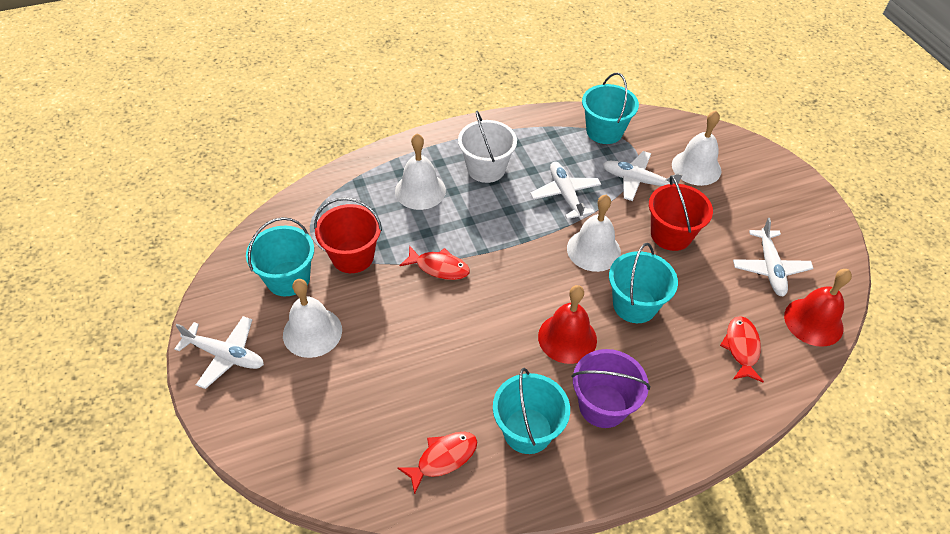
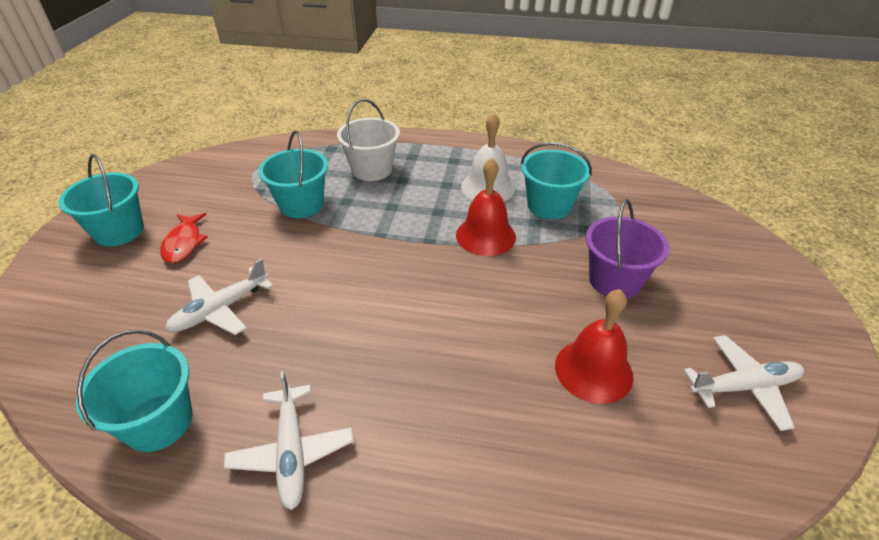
red bucket: [314,197,382,273] [649,175,713,251] = 2 -> none = 0
red fish: [397,432,477,494] [399,245,470,280] [720,316,764,382] = 3 -> [160,213,208,263] = 1
white bell: [283,279,342,358] [395,134,446,210] [567,195,621,272] [672,111,721,186] = 4 -> [461,113,515,201] = 1
white plane: [174,316,264,389] [530,162,601,220] [603,151,683,201] [733,218,814,296] = 4 -> [165,258,273,335] [224,371,353,510] [684,335,804,431] = 3

